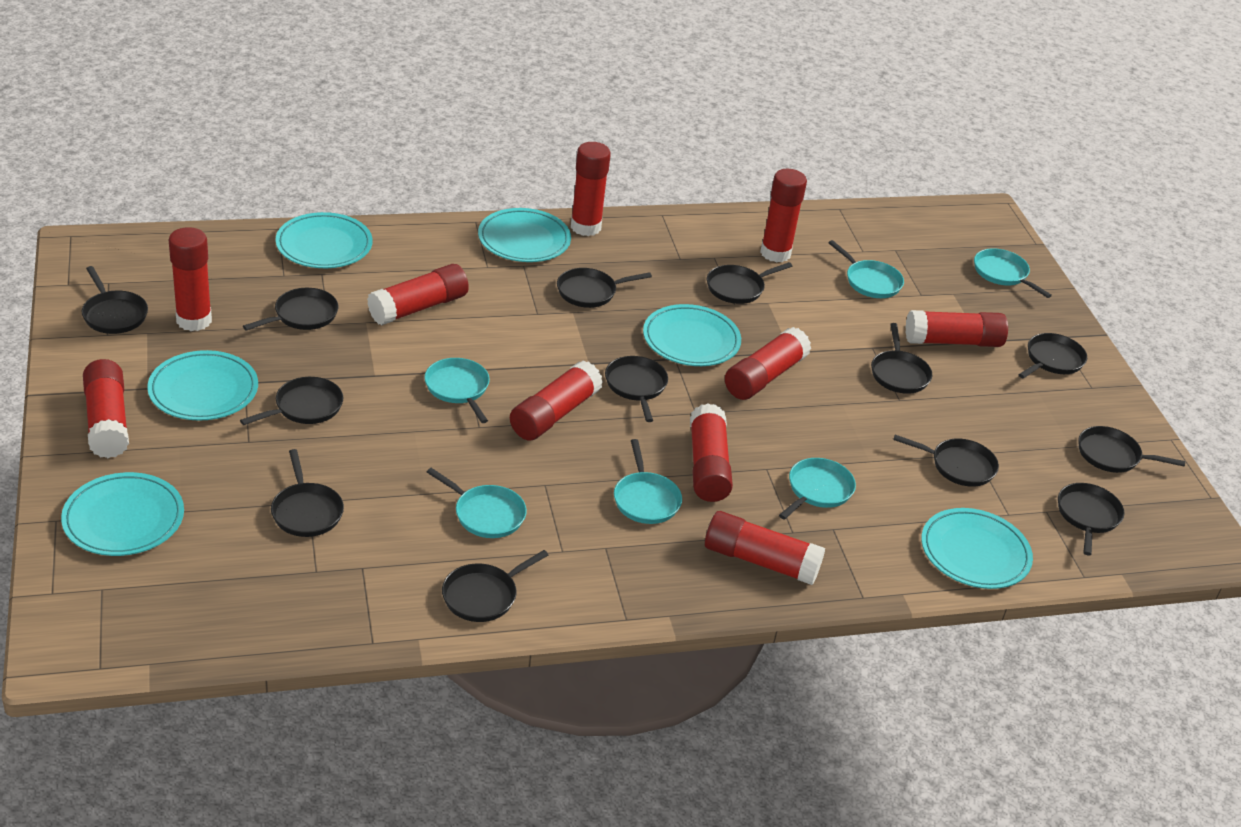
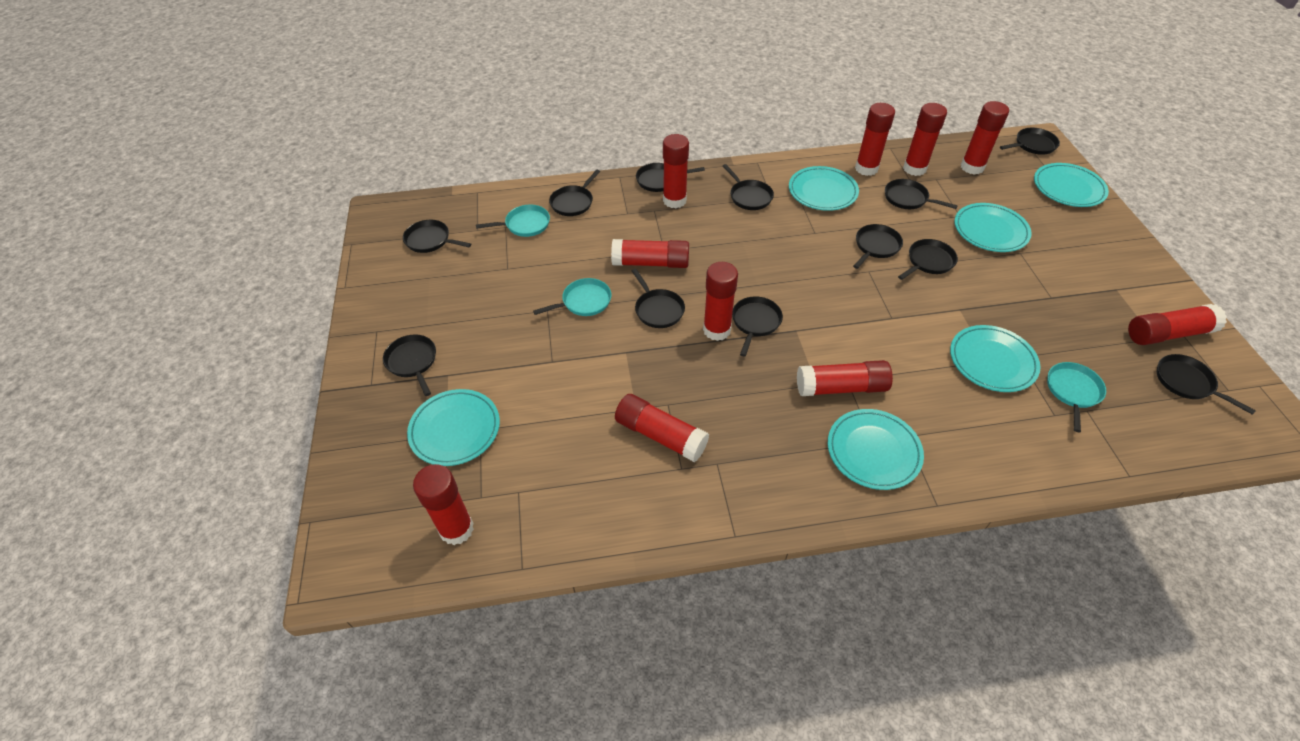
black pan: [81,266,148,334] [240,377,343,425] [243,288,339,331] [271,449,344,537] [442,550,548,622] [557,268,652,308] [605,356,668,422] [707,262,792,304] [871,323,932,394] [893,435,999,487] [1018,333,1087,379] [1058,483,1125,556] [1078,426,1185,473] = 13 -> [383,334,436,396] [403,220,471,253] [549,170,600,216] [632,269,685,328] [636,163,705,192] [722,164,774,210] [732,296,783,357] [853,224,903,269] [885,179,958,209] [898,239,958,280] [1000,128,1060,155] [1157,354,1256,415] = 12
turquoise pan: [424,358,490,423] [427,468,527,538] [614,439,682,524] [779,458,856,520] [828,240,904,298] [974,248,1052,298] = 6 -> [476,205,550,237] [533,278,611,316] [1047,362,1106,432] = 3

